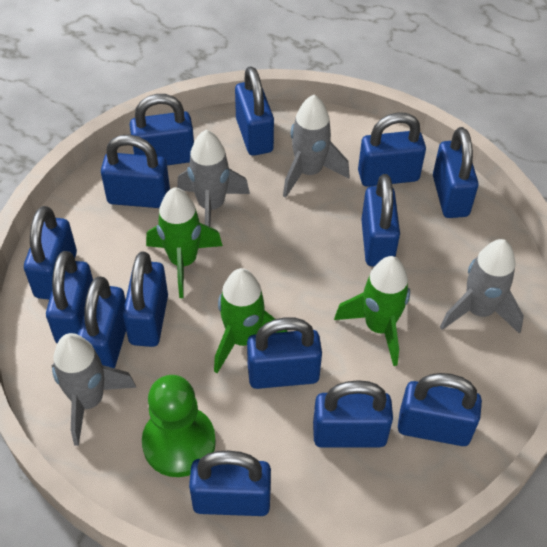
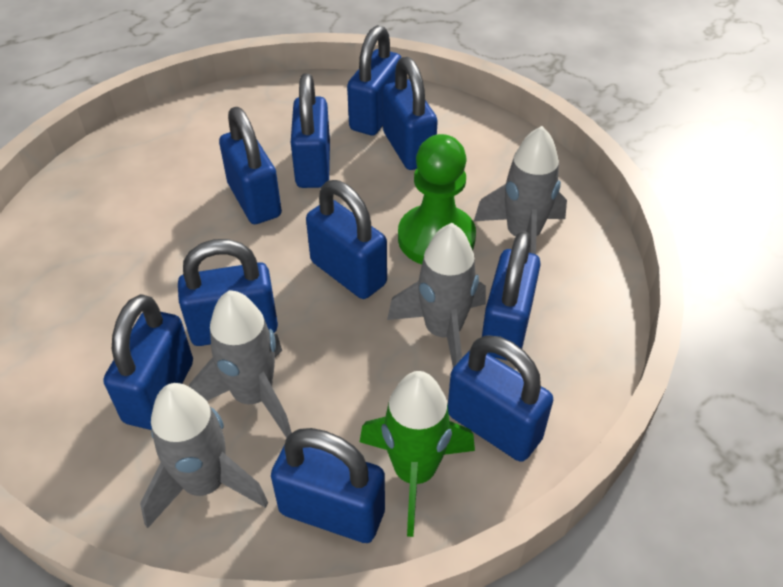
blue padlock: [24,206,77,300] [46,251,93,343] [77,276,126,368] [101,134,170,208] [123,251,168,347] [130,94,194,165] [189,451,271,516] [235,66,274,156] [247,317,322,389] [313,380,393,448] [358,112,426,187] [361,174,400,266] [398,373,482,446] [433,127,478,218] = 14 -> [104,294,193,430] [178,239,278,346] [219,107,282,224] [271,428,385,543] [291,73,330,188] [306,180,387,299] [347,25,401,135] [383,57,438,170] [448,335,553,462] [482,231,541,361] = 10
green rocket: [146,187,223,298] [214,268,287,373] [334,256,410,366] = 3 -> [360,371,475,537] = 1

